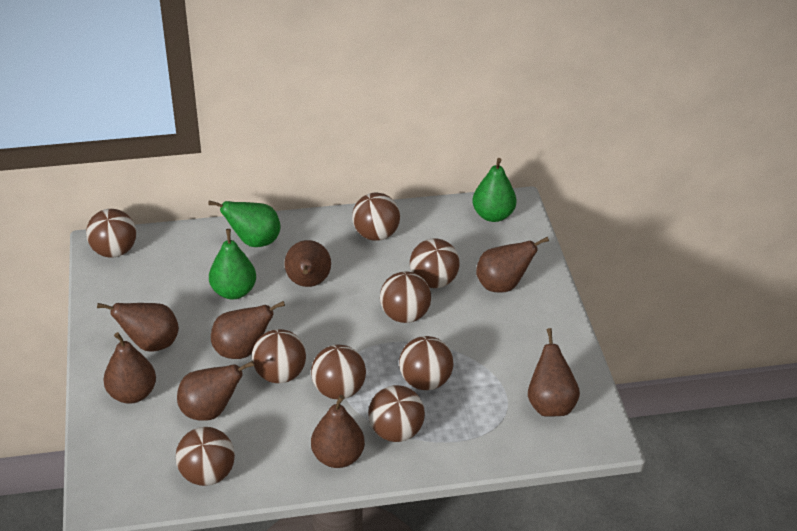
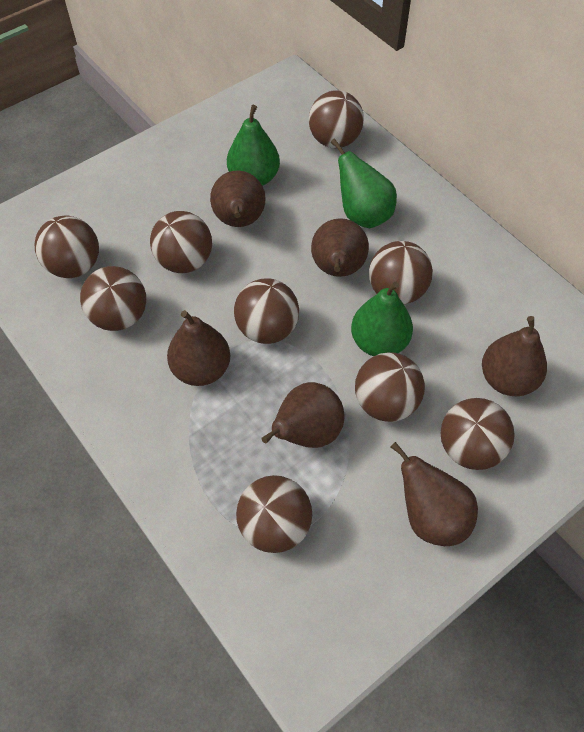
brown pear: [97,303,179,352] [103,332,156,404] [177,361,255,421] [211,301,285,359] [284,240,331,287] [311,395,365,468] [476,237,549,293] [528,328,580,417] = 8 -> [167,310,231,386] [210,170,266,227] [262,382,344,448] [311,218,369,277] [391,442,478,546] [482,316,547,396] = 6

